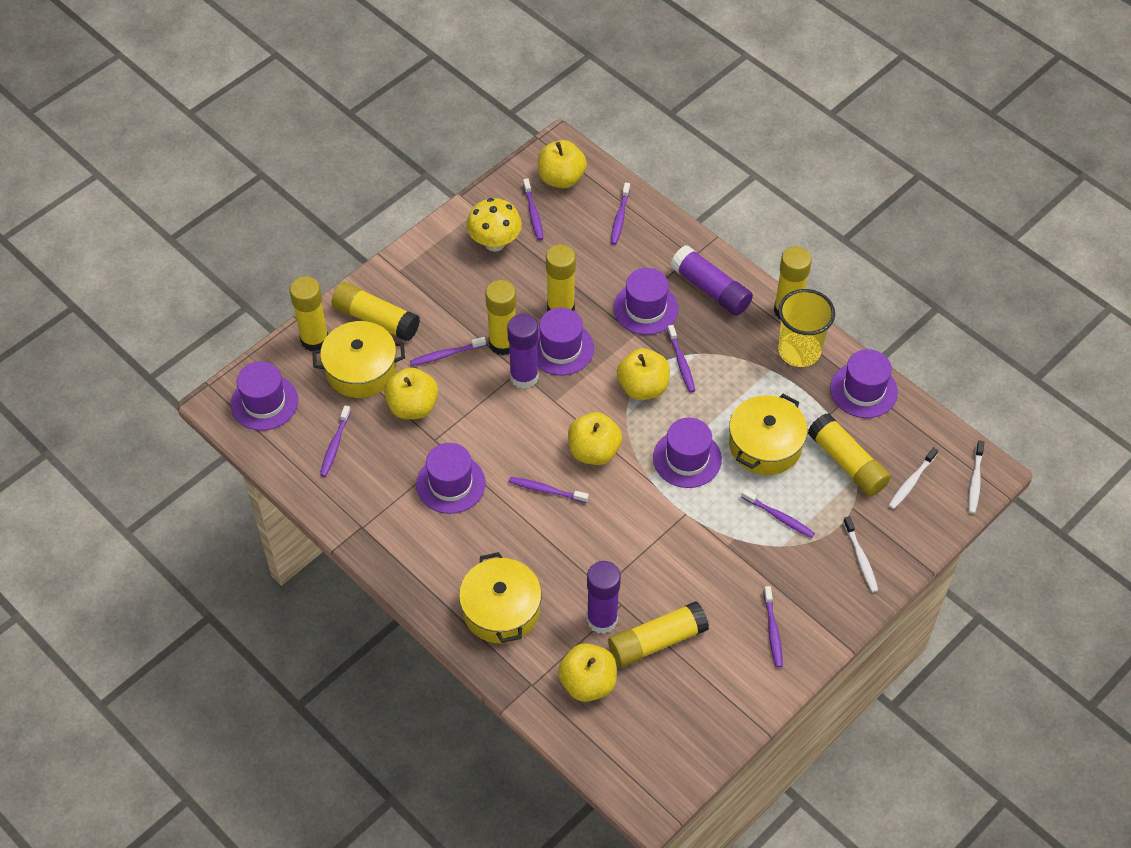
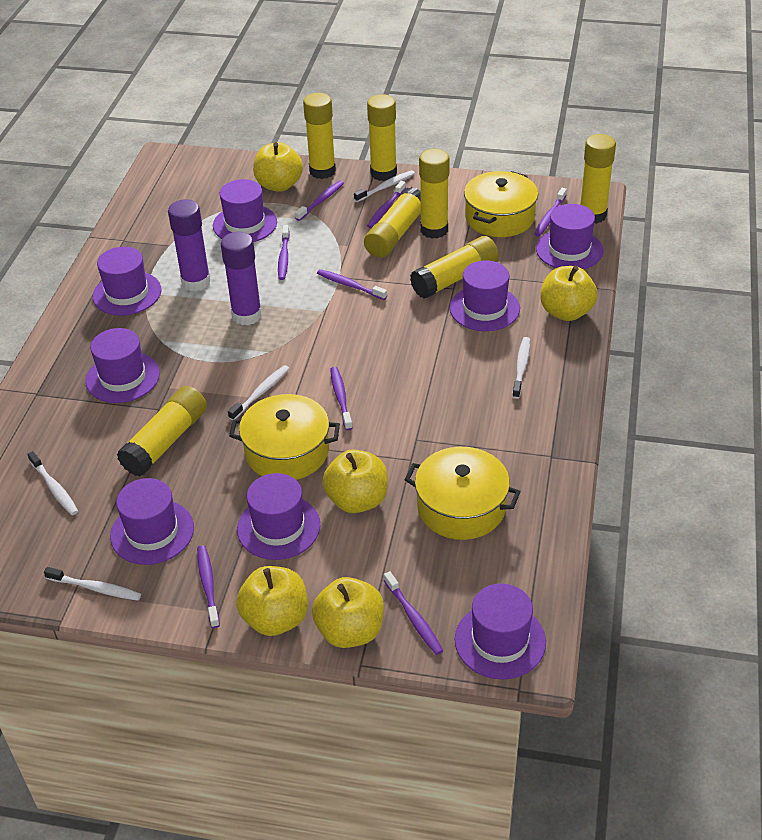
purple glue stick: [507,314,539,389] [587,561,621,634] [670,245,753,316] = 3 -> [168,200,211,291] [221,232,262,325] = 2
purple hat: [231,361,298,431] [416,443,486,514] [537,308,594,376] [613,268,678,335] [653,418,722,488] [830,349,898,418] = 6 -> [86,328,160,403] [93,247,161,315] [110,478,194,565] [213,179,277,242] [237,473,320,560] [450,260,520,331] [455,583,546,680] [536,204,603,269] = 8
white toothbrush: [843,516,878,593] [888,447,938,509] [968,440,984,514] = 3 -> [27,451,78,515] [44,567,141,601] [228,365,289,420] [354,170,415,202] [512,337,530,399] = 5
yellow cup: [778,289,835,367] = 1 -> none = 0
yellow mushroom: [466,198,522,252] = 1 -> none = 0

